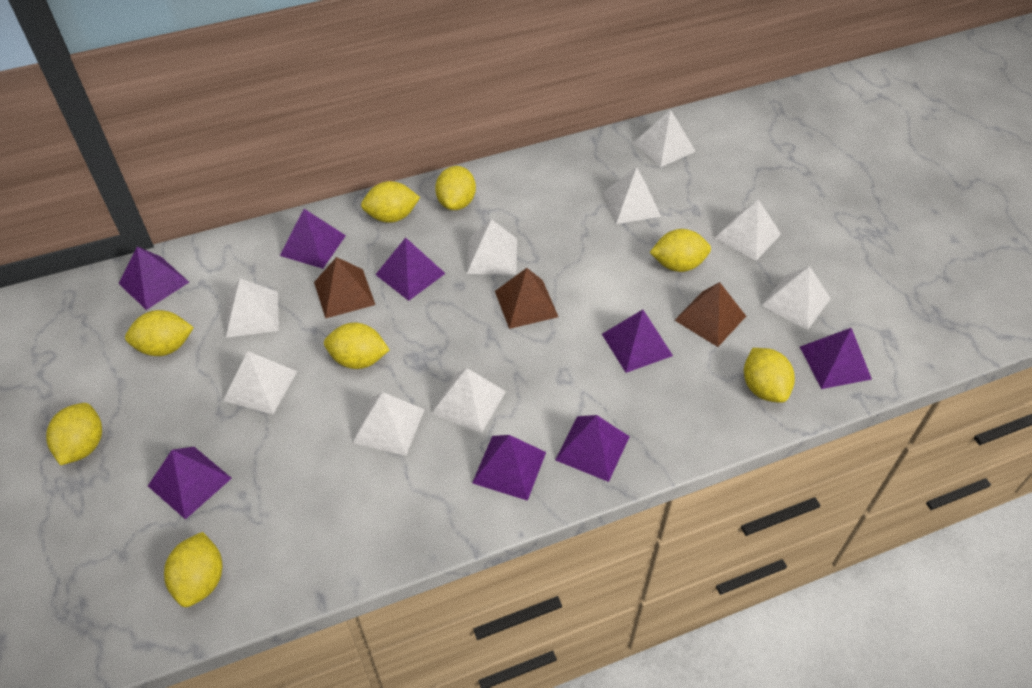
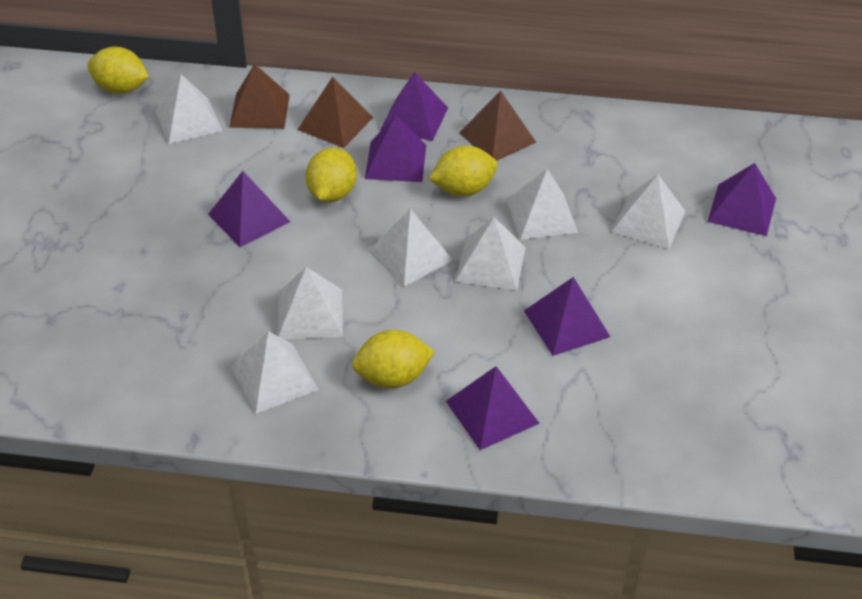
purple pyramid: [118,246,189,310] [148,447,232,520] [280,209,346,269] [375,237,446,301] [472,435,546,501] [555,415,630,482] [602,310,673,373] [800,328,872,389] = 8 -> [208,171,290,247] [365,115,426,182] [380,72,448,141] [446,366,540,450] [524,277,610,356] [707,163,776,236] = 6
white pyramid: [223,351,297,414] [226,278,279,338] [352,392,425,456] [432,368,506,433] [467,219,517,275] [603,167,661,224] [634,109,696,168] [715,199,781,261] [761,266,831,330] = 9 -> [156,74,223,144] [231,331,319,414] [277,267,343,339] [368,209,453,287] [455,217,526,291] [506,169,578,240] [611,174,685,249] = 7
yellow lemon: [46,403,102,465] [125,310,194,356] [164,532,222,607] [324,323,390,369] [361,181,420,223] [435,166,476,210] [649,229,711,272] [744,348,795,403] = 8 -> [87,47,149,94] [306,147,357,202] [352,330,435,388] [429,146,498,196] = 4

